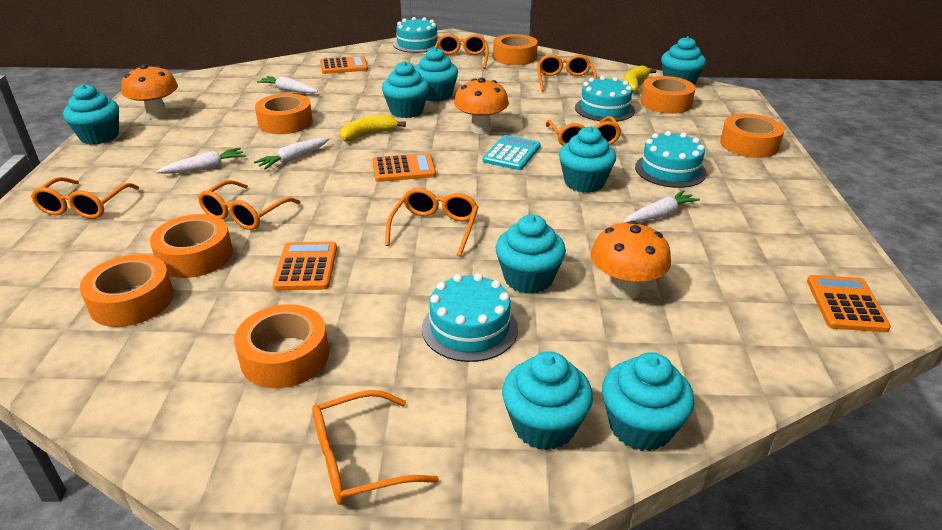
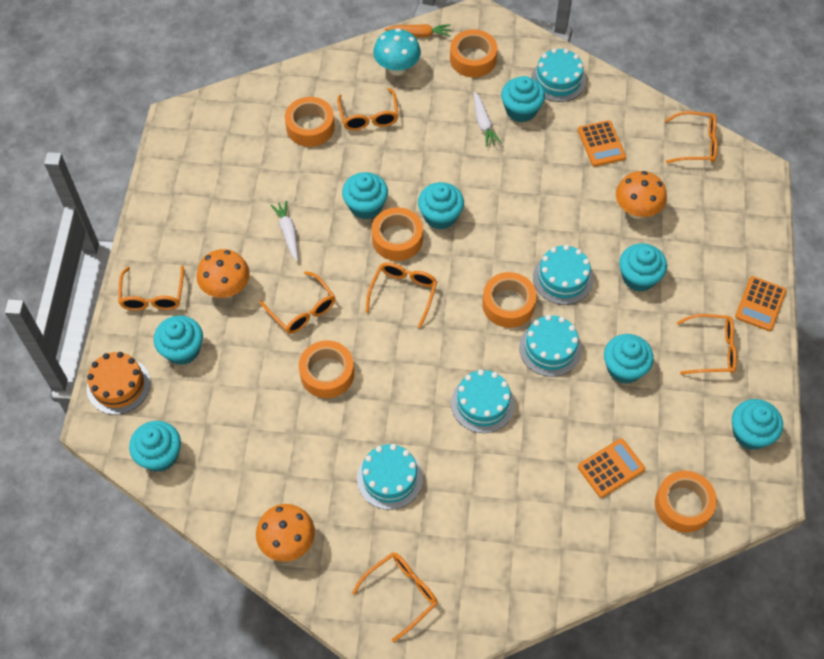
orange cake: none = 0 -> [87,352,151,415] = 1
orange calculator: [273,242,337,290] [320,56,368,74] [373,153,436,182] [807,275,891,332] = 4 -> [578,120,626,167] [578,438,645,498] [735,276,787,331] = 3
orange carrot: none = 0 -> [385,24,451,37] = 1
orange tape: [80,254,174,327] [150,214,233,278] [234,304,329,388] [255,93,313,134] [493,34,538,65] [641,76,696,114] [720,114,784,158] = 7 -> [285,97,335,147] [299,340,354,398] [371,207,423,261] [450,29,498,77] [482,272,536,328] [655,471,717,533] = 6
turquoise cake: [393,17,438,53] [422,273,518,362] [575,76,635,122] [635,131,706,188] = 4 -> [357,444,423,510] [451,370,515,433] [519,315,582,377] [531,48,586,102] [533,245,593,305] = 5
turquoise calculator: [483,135,541,170] = 1 -> none = 0
turquoise mushroom: none = 0 -> [373,28,421,76] = 1
white carrot: [156,148,246,174] [254,138,329,170] [257,76,318,93] [623,190,700,223] = 4 -> [271,200,298,261] [474,92,502,147] = 2
yellow banana: [340,115,406,141] [623,65,656,92] = 2 -> none = 0

